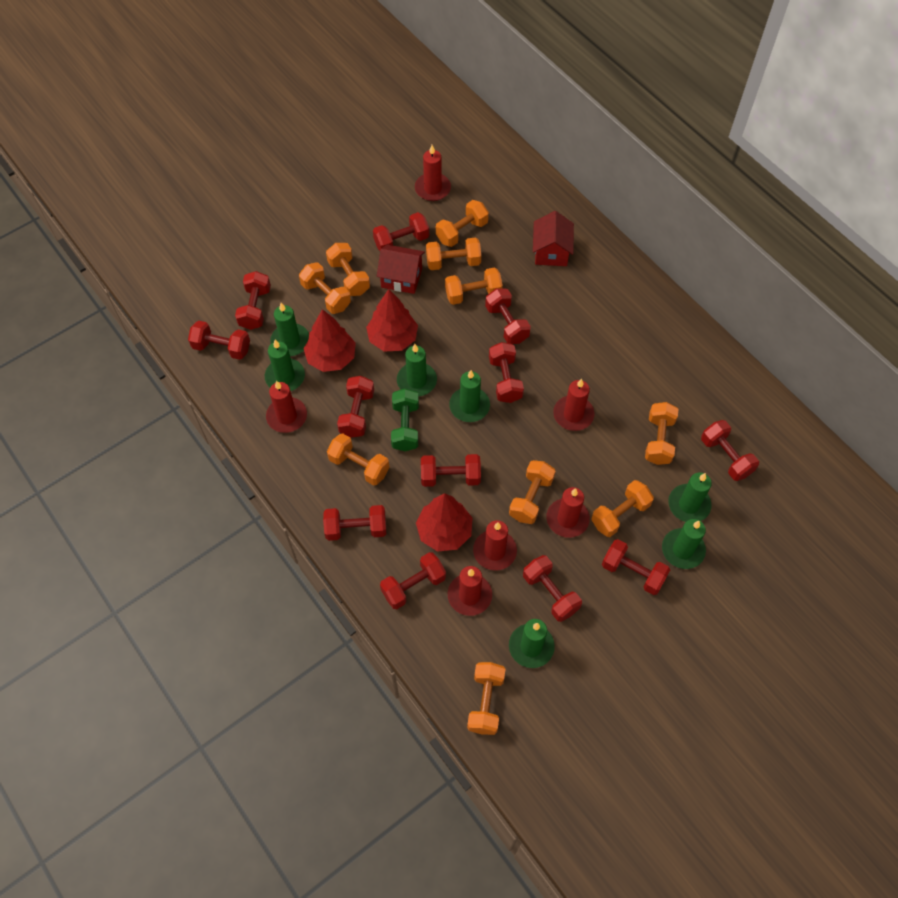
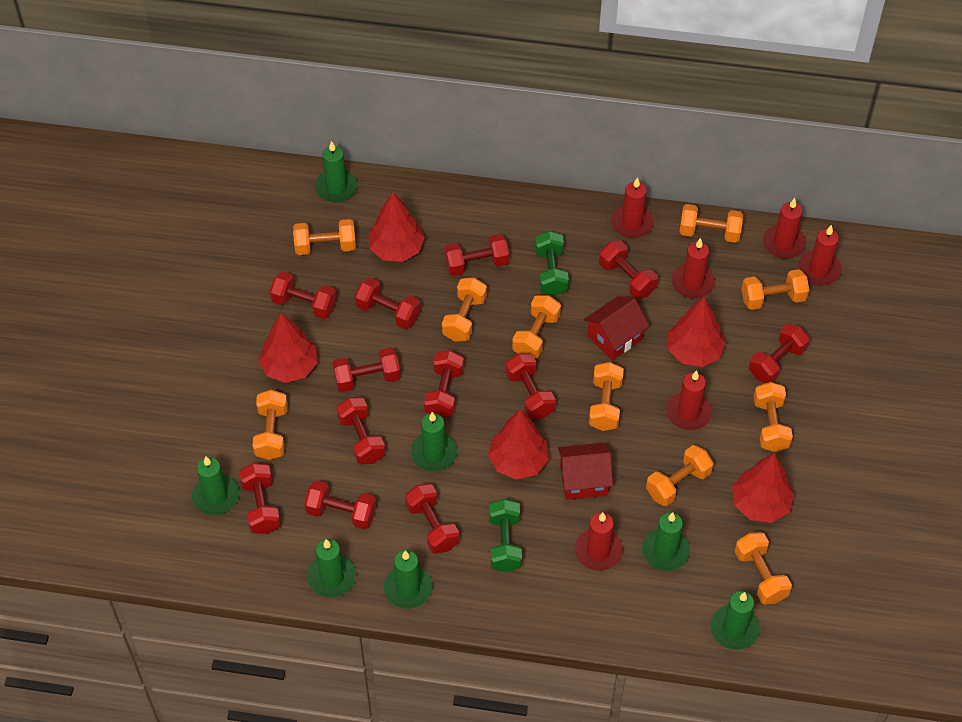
green dumbbell: [391,388,419,451] = 1 -> [489,498,522,572] [535,231,569,296] = 2
red tree: [304,309,356,372] [366,289,418,351] [416,493,473,552] = 3 -> [258,313,318,383] [368,192,425,262] [488,410,549,479] [667,297,726,367] [732,454,794,523] = 5

